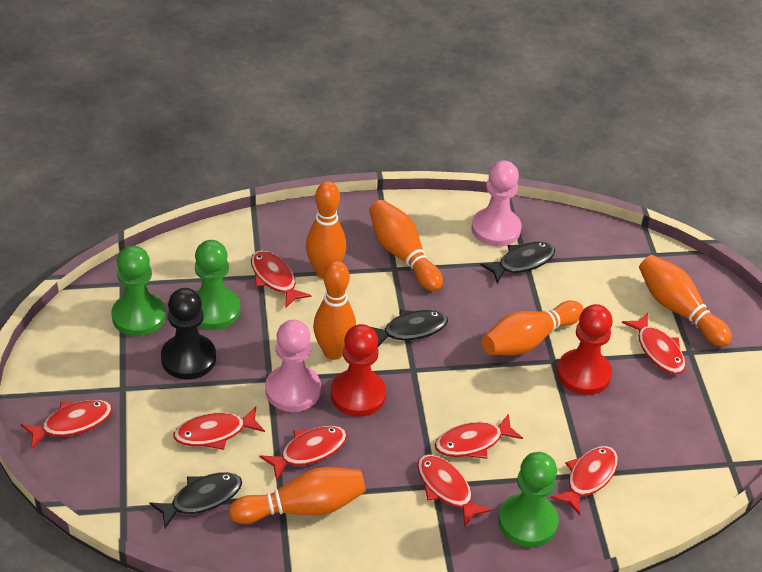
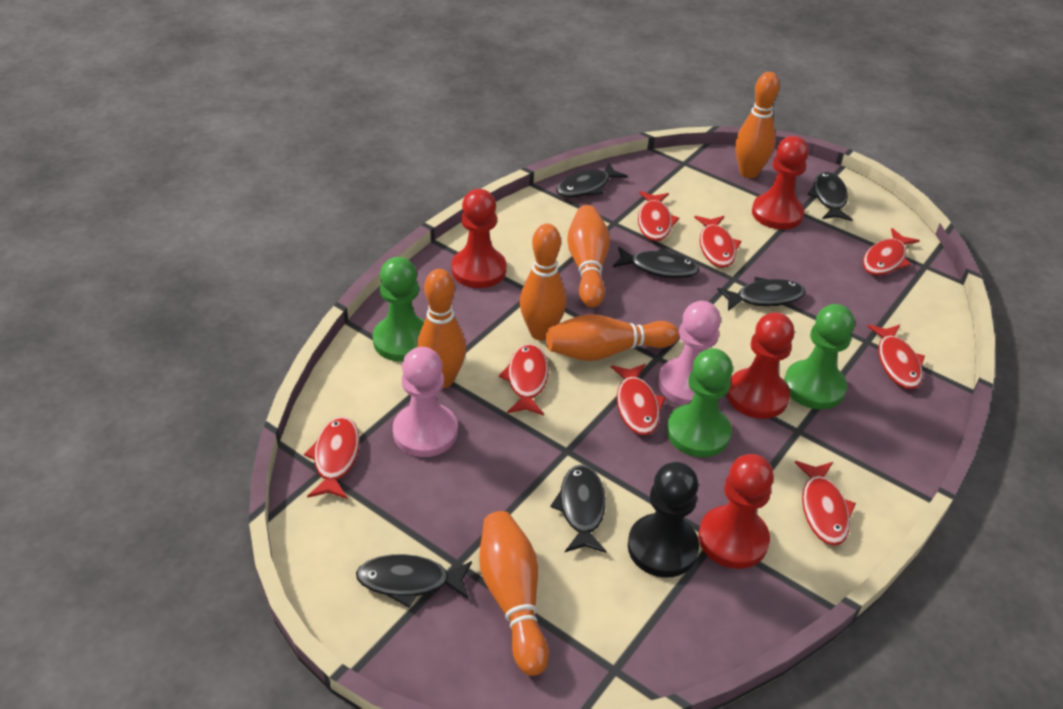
black fish: [149,472,242,528] [371,310,448,347] [480,242,555,284] = 3 -> [356,554,472,608] [550,464,607,553] [556,163,628,198] [613,247,700,278] [717,277,806,311] [808,172,853,221] = 6
red pawn: [331,324,386,417] [557,304,613,395] = 2 -> [451,189,507,288] [698,454,774,569] [727,312,794,419] [752,136,809,230] = 4

